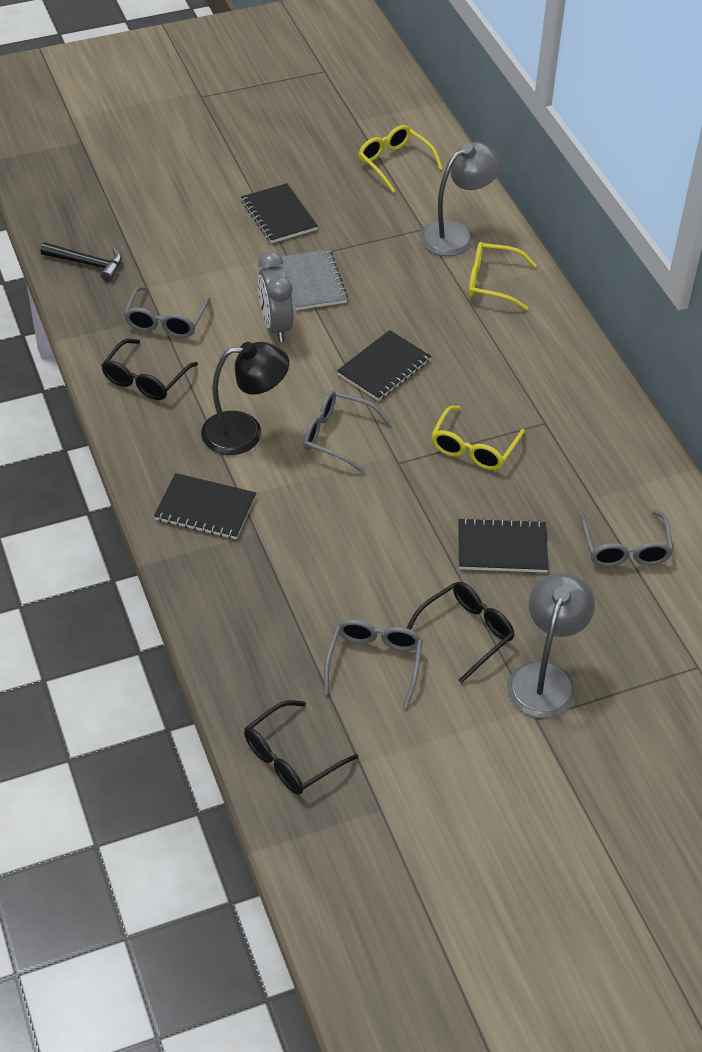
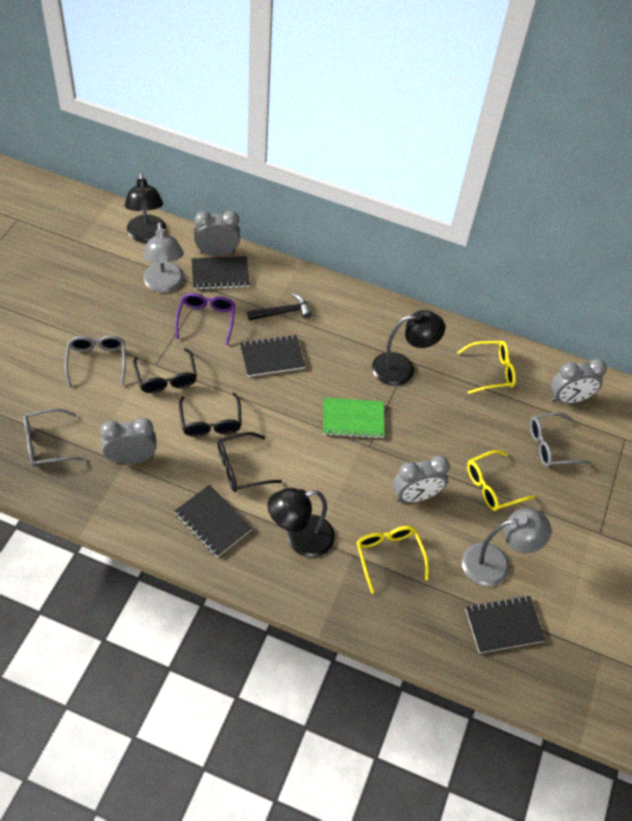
black lamp: [201,342,289,455] = 1 -> [124,172,166,243] [267,488,335,557] [372,310,445,386] = 3
green notebook: none = 0 -> [323,398,385,439] = 1
grey clock: [258,252,294,342] = 1 -> [100,418,157,464] [194,211,240,256] [393,456,450,503] [551,359,607,404] = 4
grey glasses: [124,286,211,338] [303,391,392,474] [324,619,423,709] [580,510,673,567] = 4 -> [23,408,85,467] [64,336,126,387] [530,412,591,467] = 3
grey notebook: [281,249,348,310] = 1 -> none = 0
purple glasses: none = 0 -> [175,293,235,345] = 1

